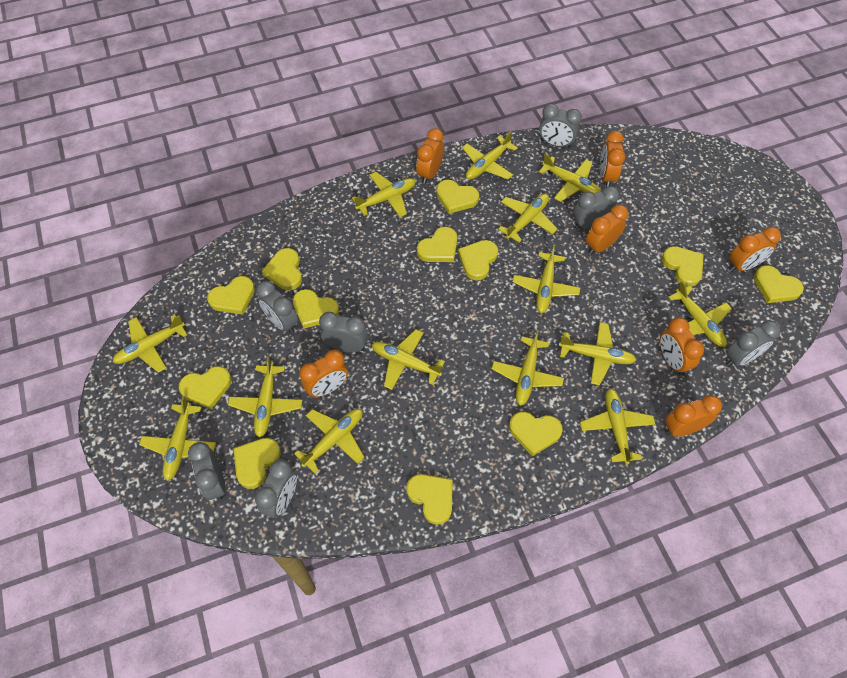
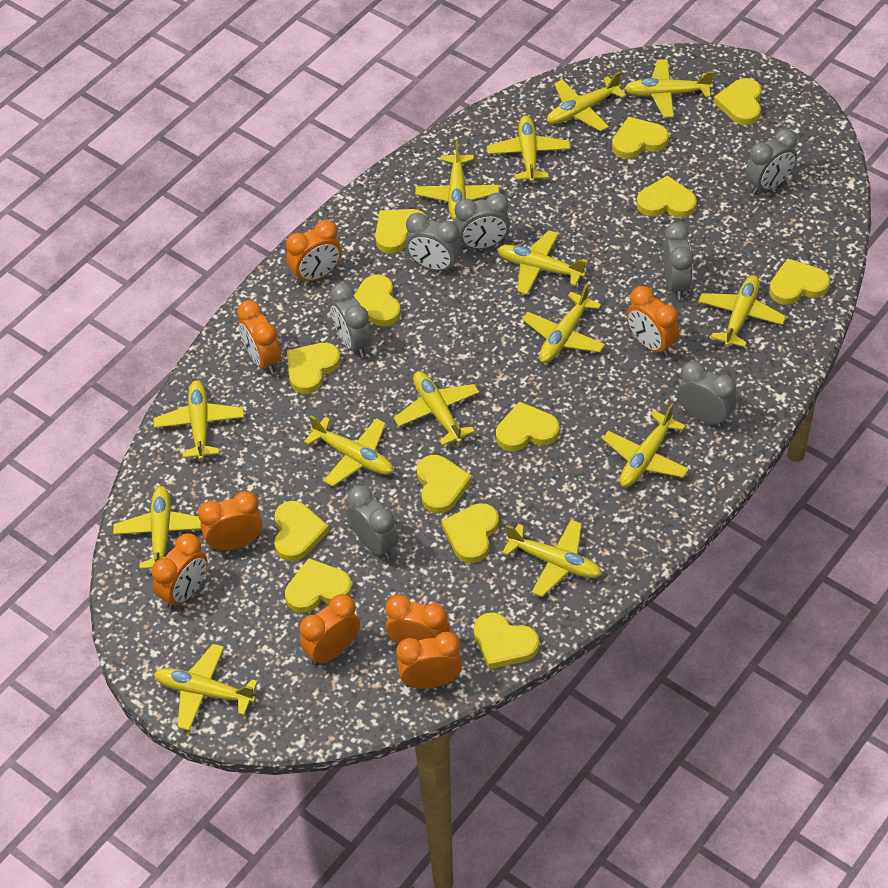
orange clock: [299,350,348,397] [416,128,444,184] [586,205,628,255] [600,131,625,187] [660,318,704,375] [665,395,722,437] [729,227,781,272] = 7 -> [152,533,208,610] [198,491,263,551] [237,300,281,374] [286,220,341,285] [300,594,360,666] [386,595,450,644] [396,632,462,689] [627,286,679,357] = 8
yellow heart: [179,366,231,409] [207,276,255,314] [233,438,281,489] [262,248,302,290] [293,289,339,329] [406,474,453,525] [417,227,457,262] [436,180,479,214] [458,240,498,281] [509,412,563,456] [662,246,704,287] [754,265,804,303] = 12 -> [274,501,329,561] [285,558,352,613] [287,343,340,394] [354,274,401,327] [375,209,427,253] [417,455,472,513] [441,503,499,563] [474,612,539,669] [496,401,559,451] [612,117,669,159] [636,175,697,218] [714,78,762,125] [769,258,830,305] = 13

